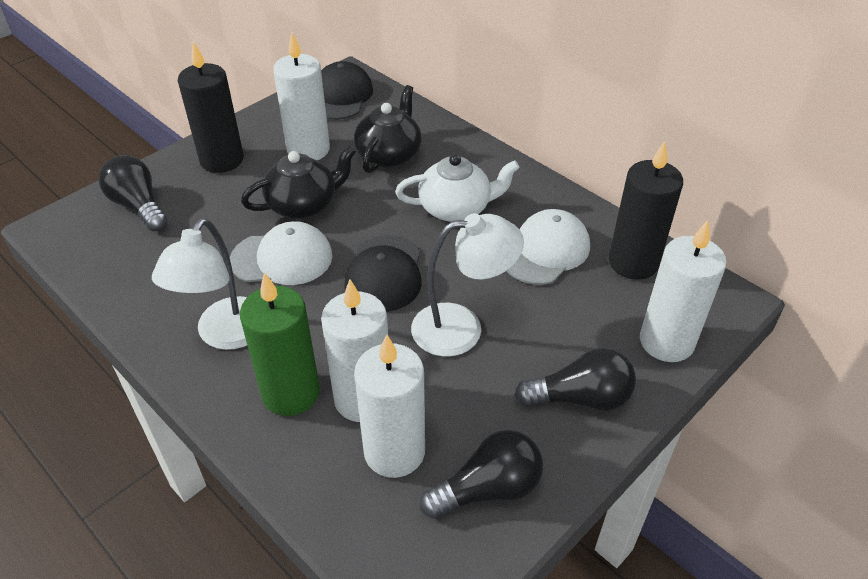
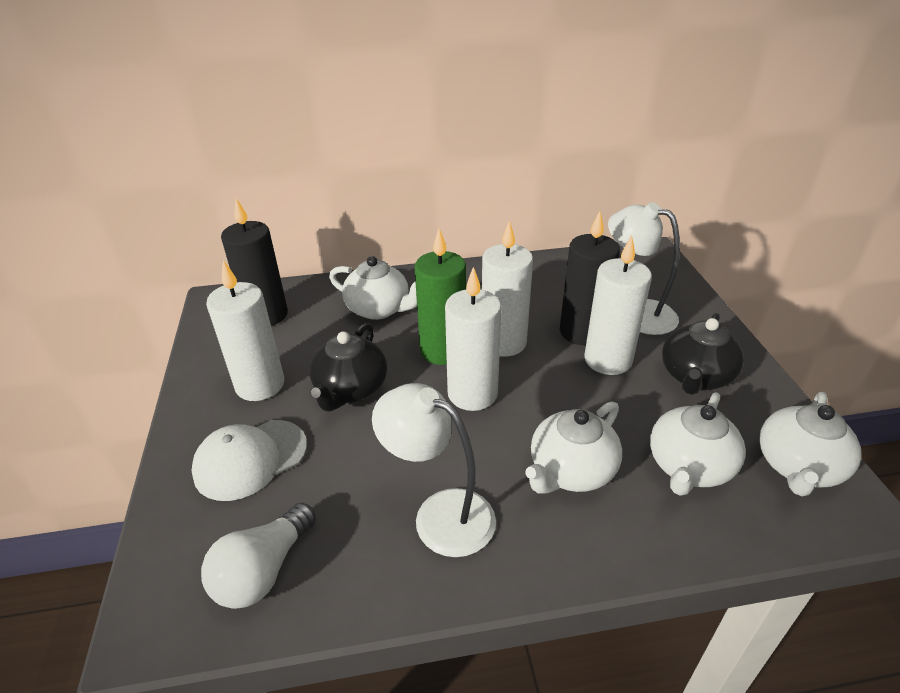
black cap: [321,61,373,120] [344,235,422,312] = 2 -> none = 0
black light bulb: [98,155,167,231] [420,430,543,519] [515,347,636,411] = 3 -> none = 0
white cap: [230,221,333,285] [507,209,590,285] = 2 -> [191,420,307,501] = 1
white light bulb: none = 0 -> [201,503,316,609] = 1
white teapot: [395,154,520,222] = 1 -> [329,256,417,320] [525,402,622,494] [650,392,746,496] [759,392,862,496] = 4

